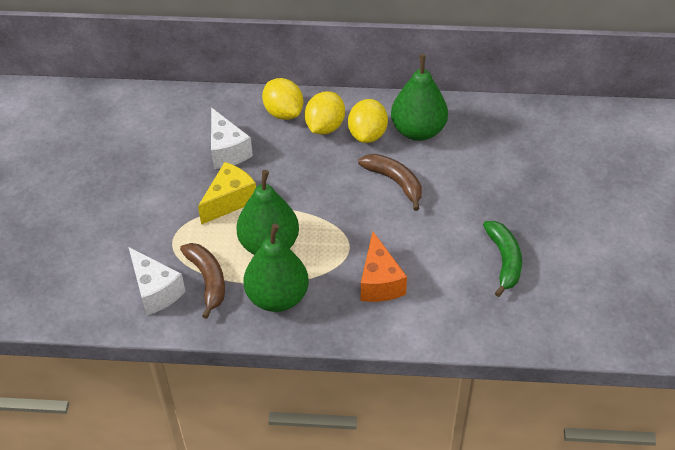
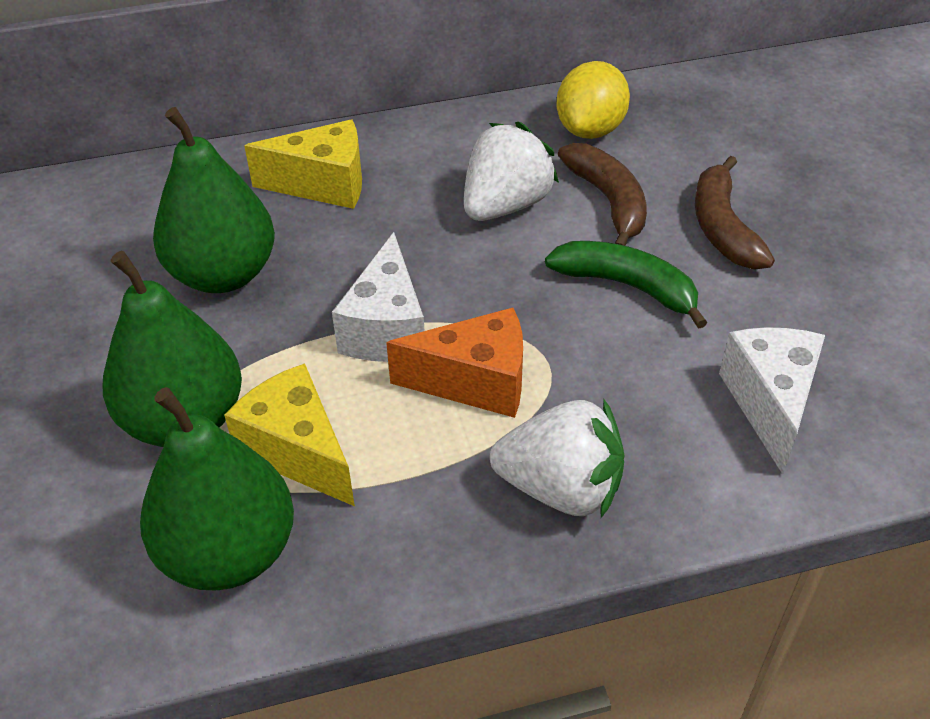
white strawberry: none = 0 -> [464,122,559,221] [490,400,625,518] = 2
yellow cheese: [198,162,256,225] = 1 -> [224,363,355,506] [244,120,362,209] = 2
yellow lemon: [262,78,303,120] [305,91,345,134] [348,99,388,143] = 3 -> [557,61,630,139] = 1

